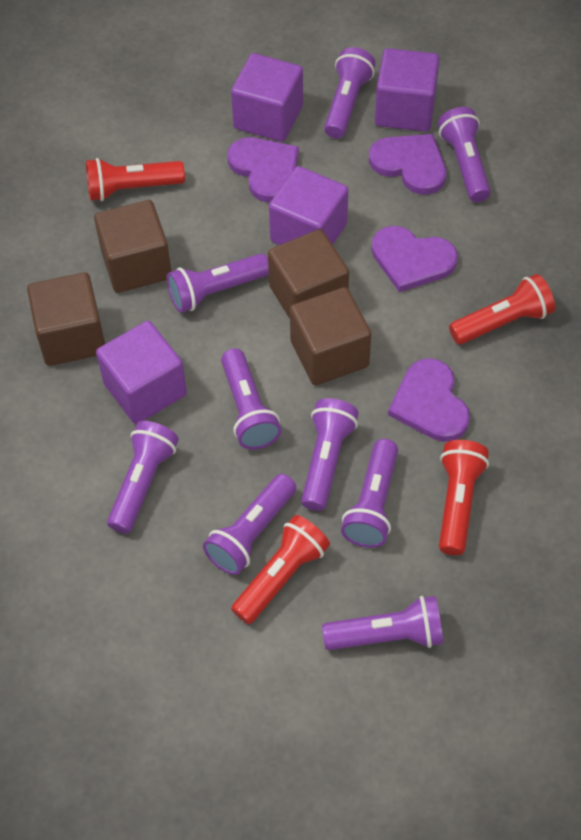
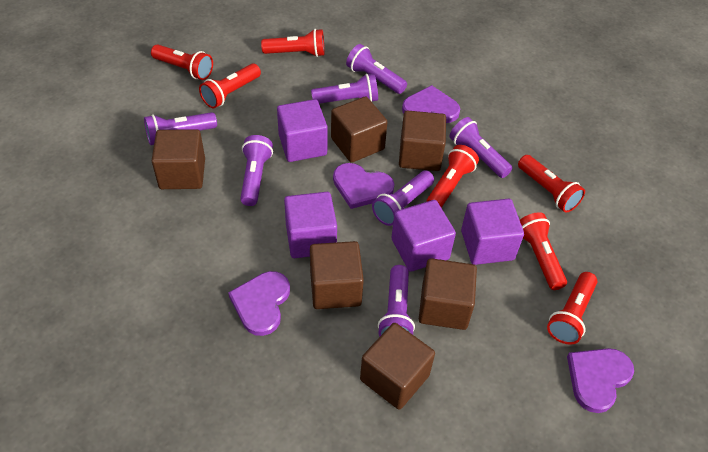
brown cube: [27,272,105,366] [94,200,172,293] [268,229,349,319] [290,287,371,385] = 4 -> [152,129,205,189] [310,241,364,309] [331,96,387,163] [360,323,435,410] [399,110,446,171] [419,258,477,330] = 6
purple flashlight: [107,421,179,533] [167,253,269,313] [203,474,296,575] [221,349,281,450] [301,398,359,511] [322,596,443,650] [324,47,376,138] [341,439,398,548] [438,107,491,202] = 9 -> [144,112,217,145] [240,135,273,206] [311,74,378,104] [346,44,407,94] [372,171,434,226] [378,265,415,337] [449,117,512,178] = 7
red flashlight: [86,158,185,201] [231,515,330,624] [439,440,489,555] [449,274,555,344] = 4 -> [151,44,213,80] [199,63,261,108] [261,29,325,57] [427,145,479,208] [518,155,585,213] [520,212,567,290] [547,272,597,344] = 7

